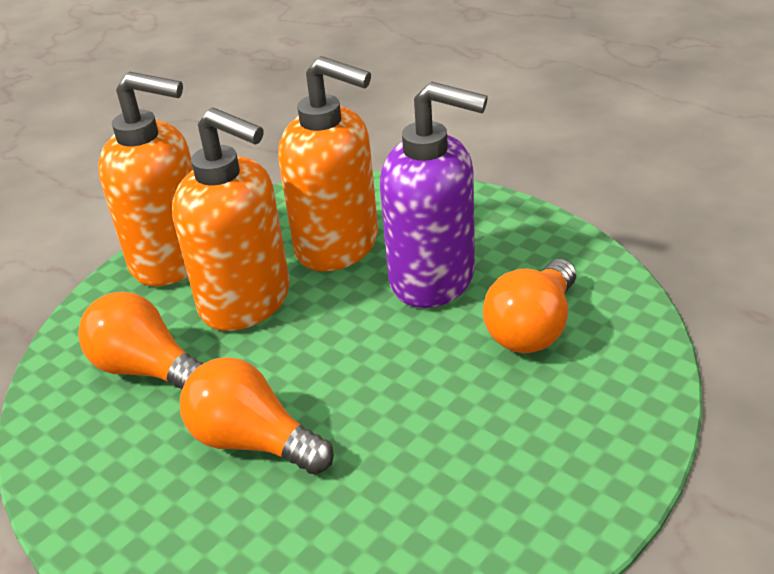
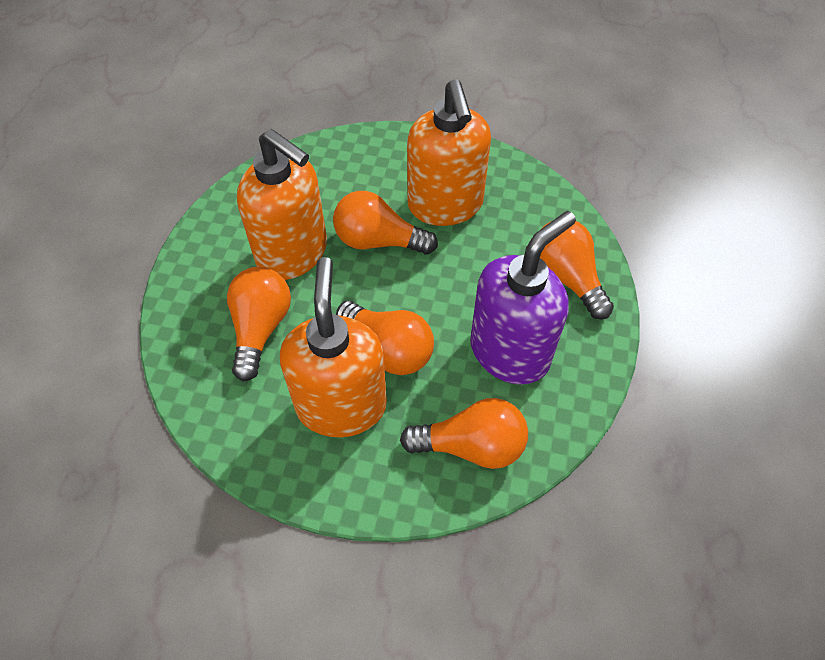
orange light bulb: [78,292,204,390] [180,357,334,475] [483,259,576,353] = 3 -> [227,267,291,381] [333,191,438,254] [336,301,434,375] [400,398,528,469] [540,221,614,319] = 5

